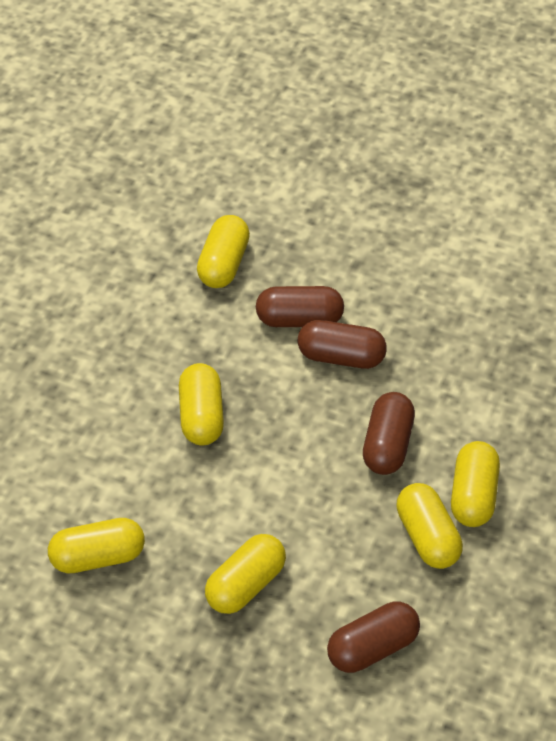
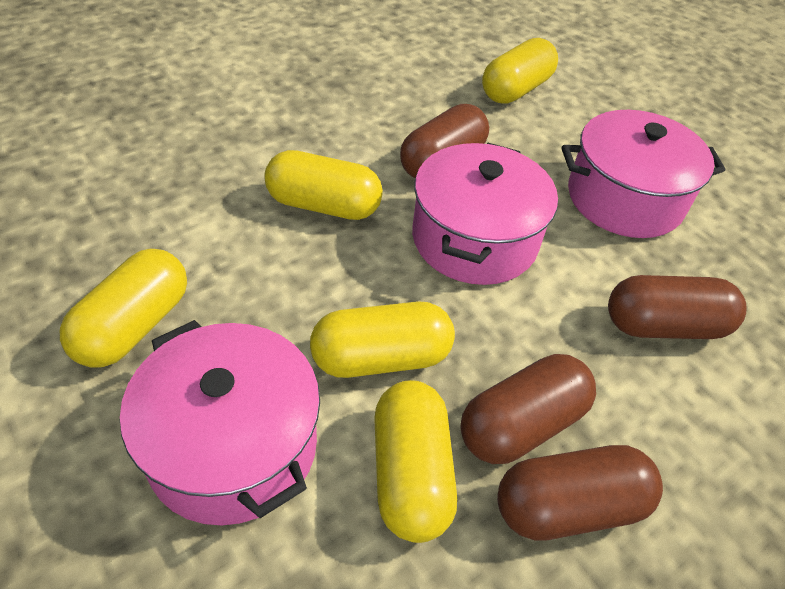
pink pot: none = 0 -> [120,320,320,525] [412,143,558,285] [561,110,725,238] = 3
yellow capsule: [48,518,145,574] [179,363,224,446] [197,215,250,288] [205,534,286,614] [396,483,463,569] [451,441,500,527] = 6 -> [60,249,187,368] [264,150,383,220] [310,301,455,378] [374,380,457,543] [482,38,558,104] = 5

